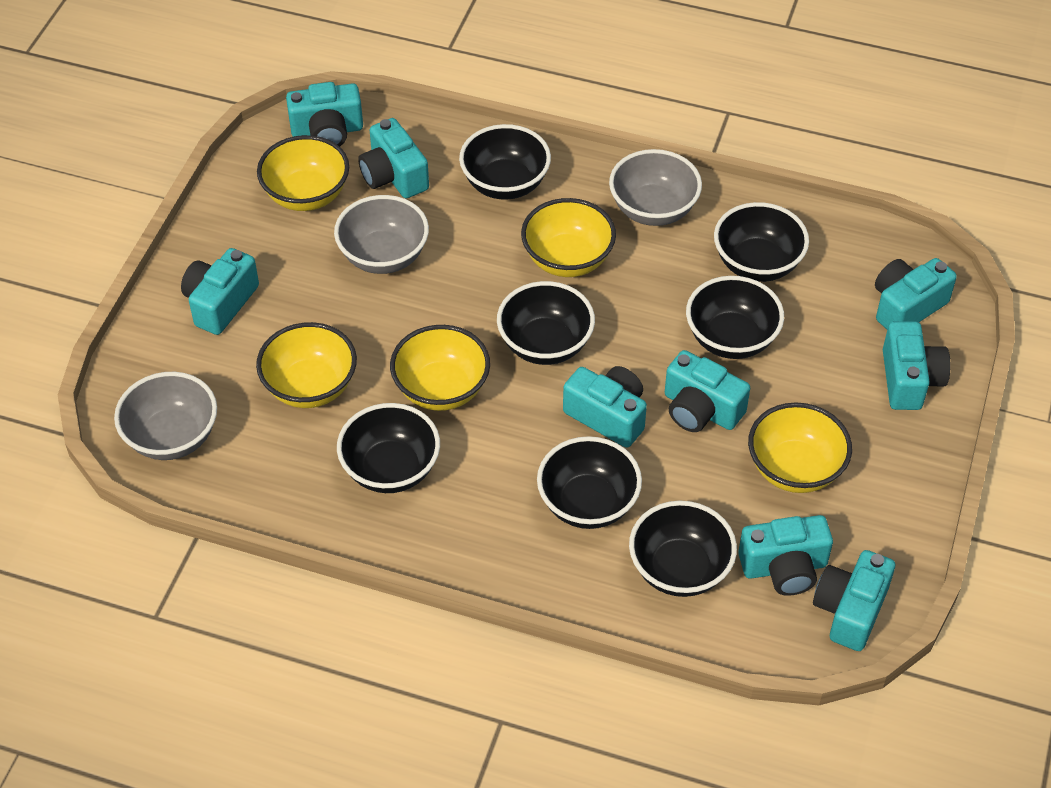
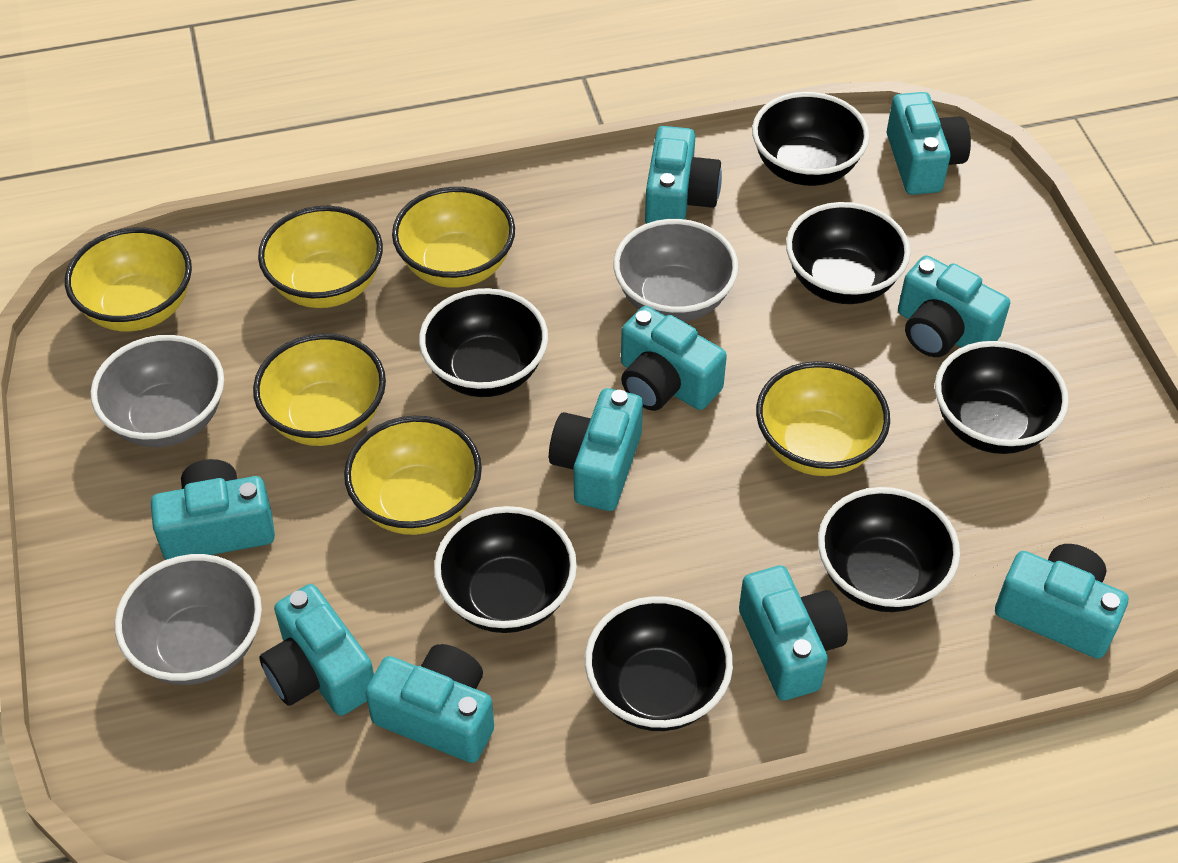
turquoise camera: [181,248,259,335] [286,82,363,147] [358,118,429,198] [563,366,647,448] [665,350,750,432] [738,515,833,596] [813,550,895,651] [875,258,957,330] [883,321,951,410] = 9 -> [151,459,275,560] [259,584,374,716] [366,644,494,763] [549,388,643,511] [621,306,727,411] [645,126,722,224] [739,566,848,701] [887,92,971,195] [898,255,1010,357] [995,544,1128,659] = 10
yellow bowl: [256,322,357,408] [257,135,349,211] [390,325,490,411] [521,198,616,277] [748,402,852,493] = 5 -> [65,227,192,331] [253,333,386,446] [258,206,383,308] [344,416,482,535] [392,187,515,288] [756,361,890,476] = 6

